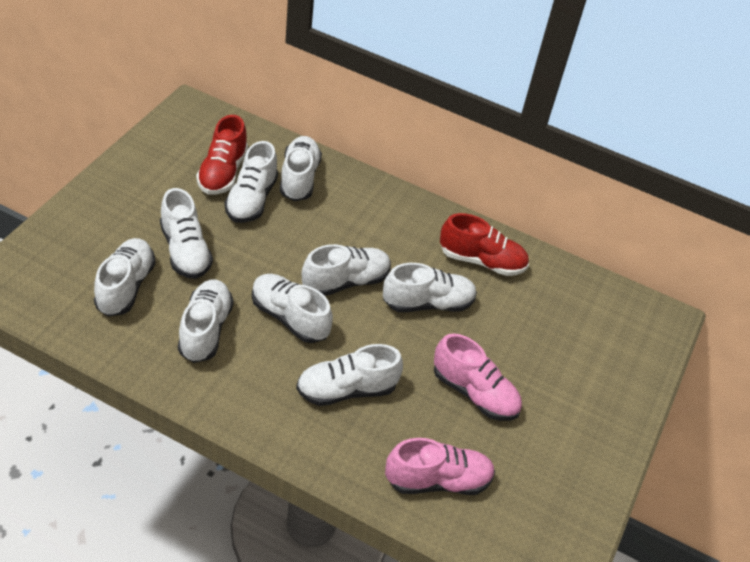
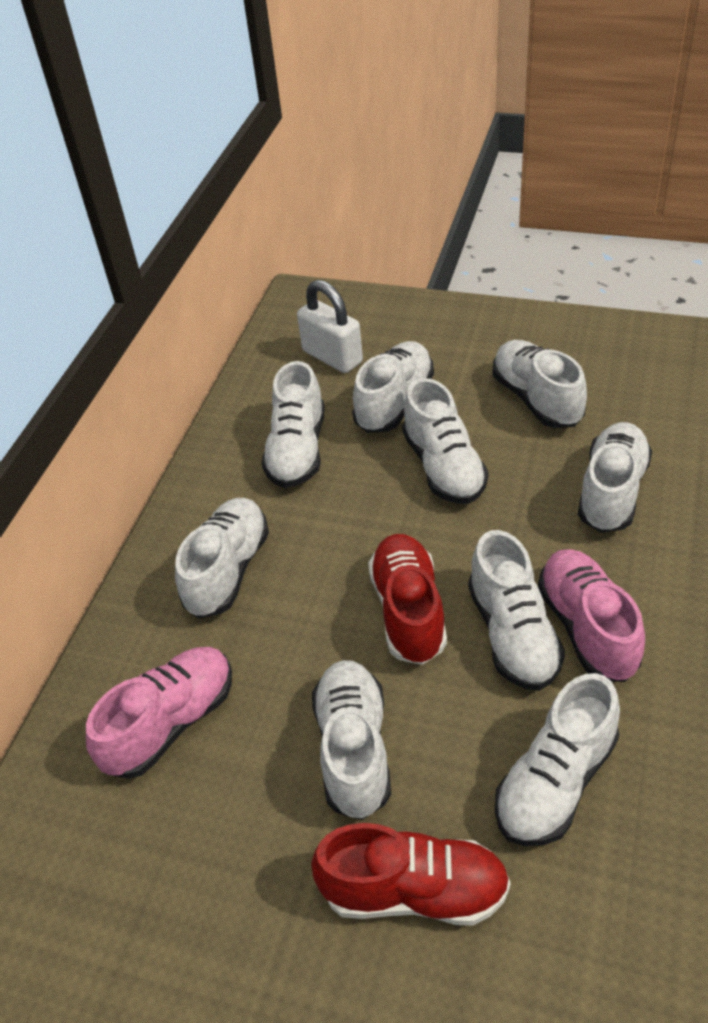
white padlock: none = 0 -> [297,280,363,373] = 1

